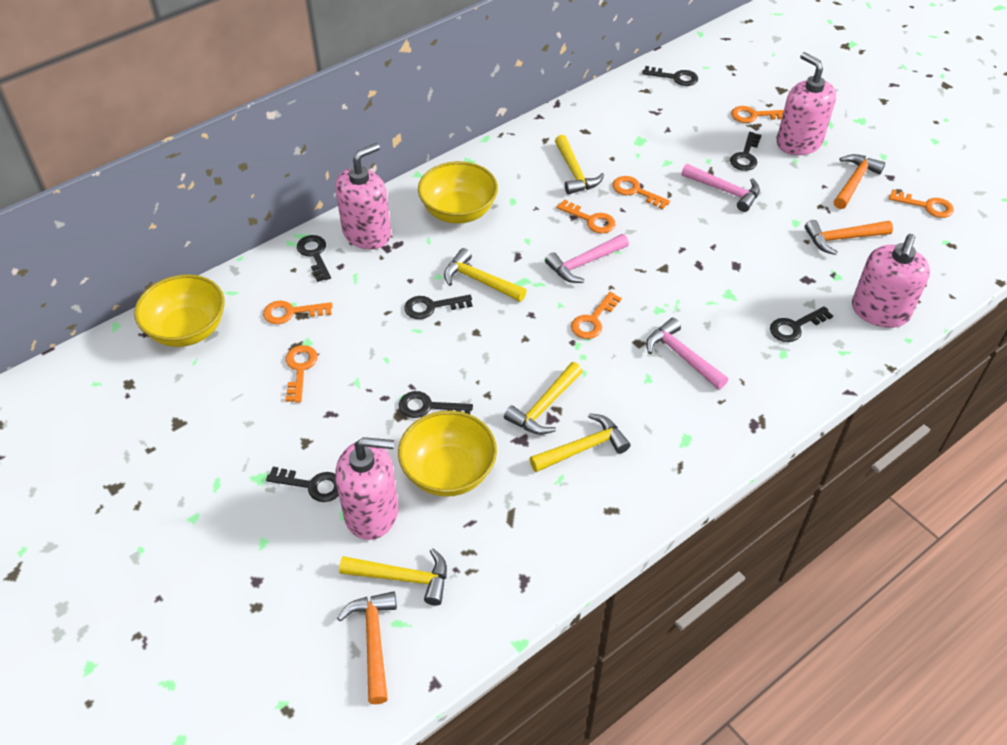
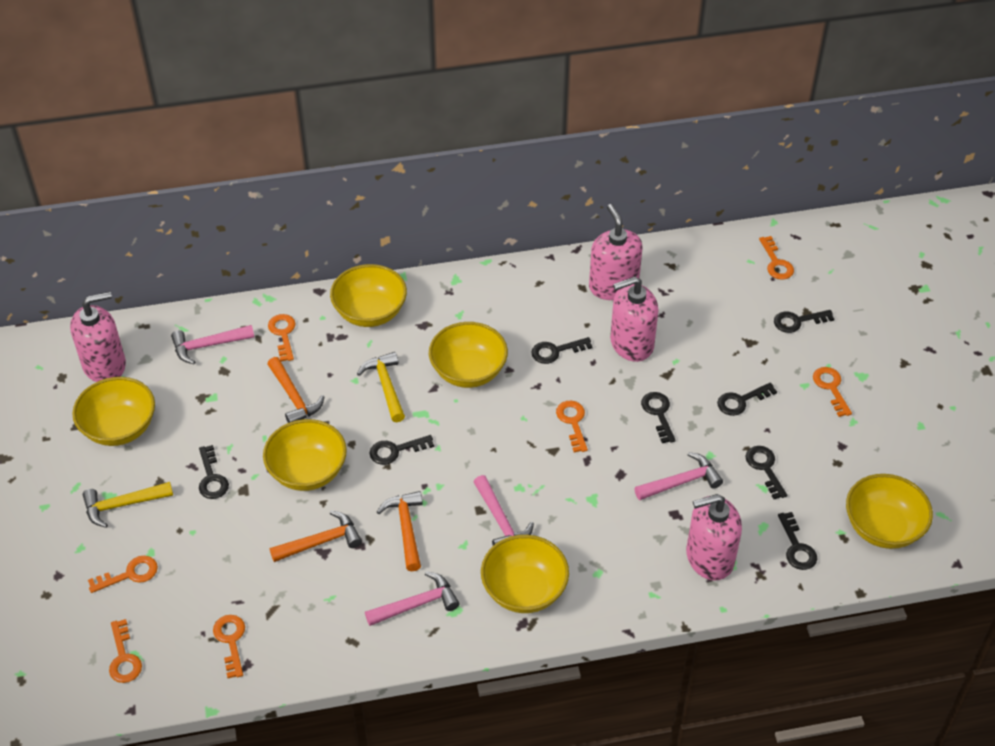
black key: [266,467,339,502] [297,235,331,282] [399,391,473,418] [404,295,473,319] [642,66,698,86] [730,132,761,171] [770,306,833,342] = 7 -> [199,445,229,499] [370,435,434,465] [531,337,593,364] [641,392,676,443] [717,382,777,416] [746,446,787,499] [774,310,834,333] [778,512,817,570] = 8
pink hammer: [545,234,629,283] [646,318,728,389] [682,164,760,212] = 3 -> [171,325,255,364] [365,571,460,626] [474,475,534,546] [634,452,723,500] = 4
yellow bowl: [134,275,224,347] [398,411,497,497] [418,161,498,223] = 3 -> [72,377,155,446] [263,419,347,491] [330,264,407,327] [429,322,508,388] [481,535,569,613] [846,474,933,549] = 6
yellow hammer: [339,548,447,606] [444,248,527,302] [504,362,583,435] [529,413,631,472] [555,135,604,194] = 5 -> [83,482,173,528] [357,352,405,422] = 2

